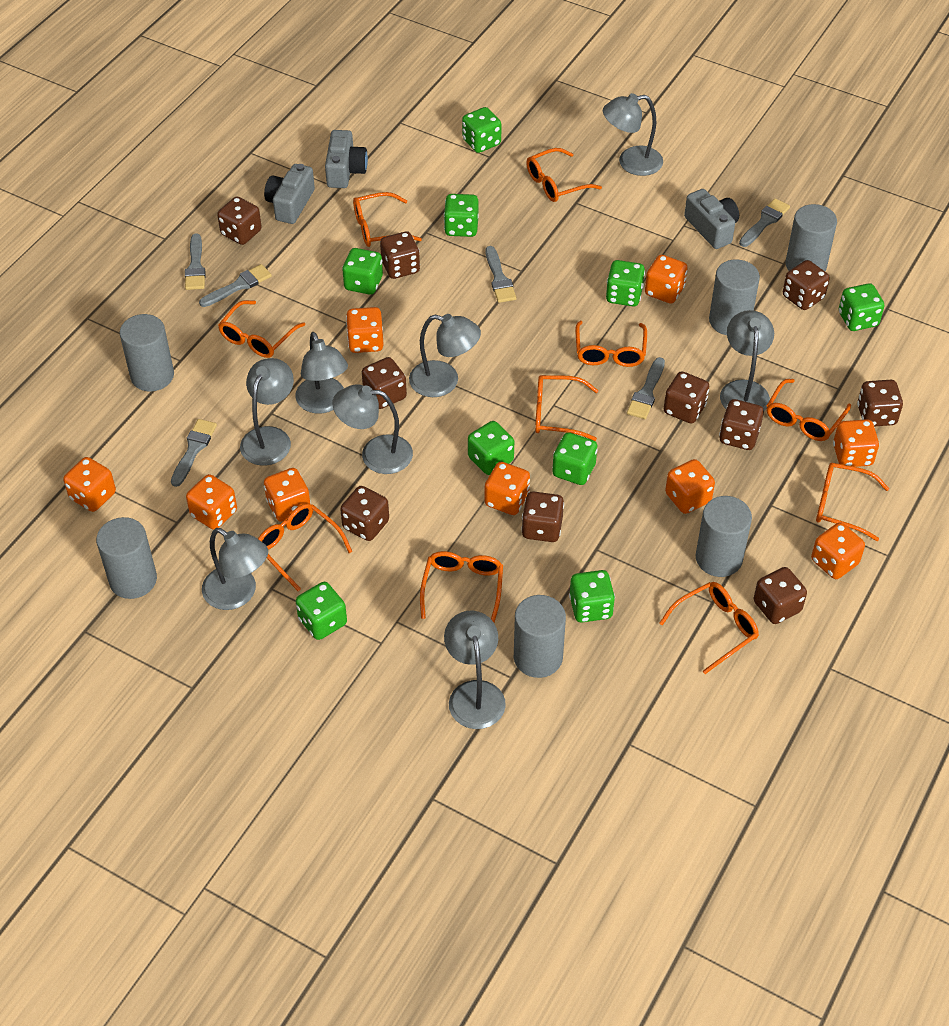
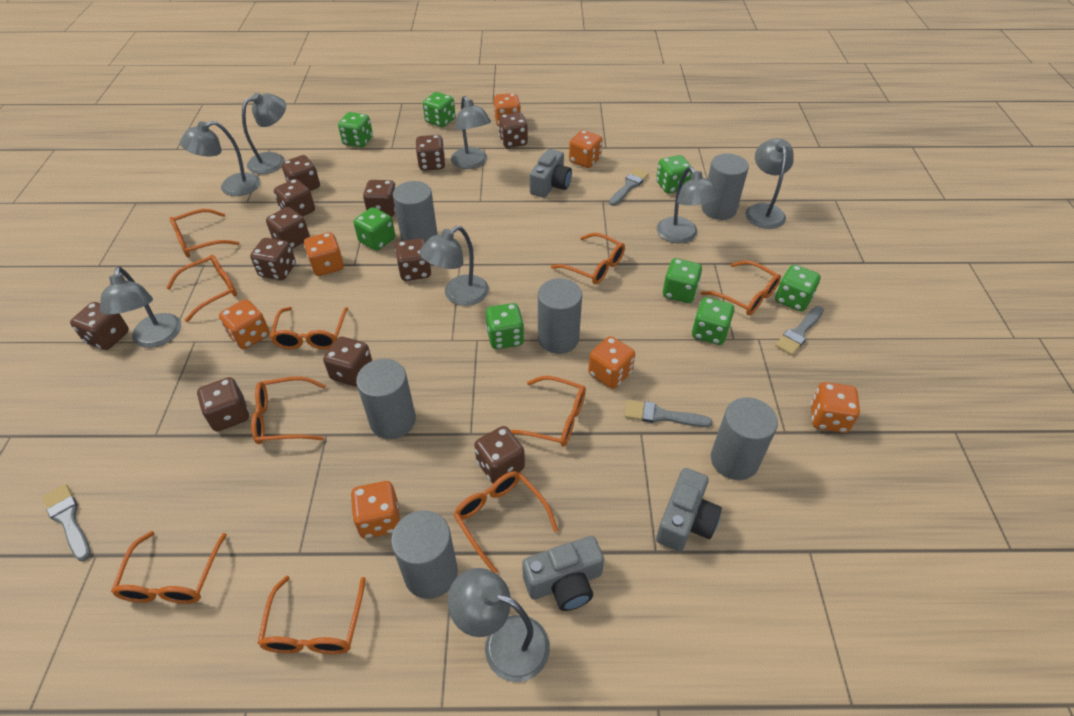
brown dice: [217,197,262,245] [340,486,389,541] [362,357,407,409] [380,231,420,279] [521,491,564,542] [664,371,709,424] [719,399,764,450] [754,567,807,624] [783,260,830,310] [857,380,903,427] = 10 -> [70,302,129,350] [197,377,249,431] [250,238,296,280] [266,207,310,249] [274,179,315,216] [282,155,320,191] [323,337,372,386] [363,180,396,217] [395,238,431,281] [416,135,445,171] [474,426,525,484] [498,112,528,148] = 12
green dice: [296,582,347,640] [342,248,383,295] [444,194,479,237] [462,107,501,153] [468,421,514,475] [552,432,597,485] [569,570,615,623] [606,260,645,306] [839,283,884,331] = 9 -> [338,112,373,147] [354,207,395,251] [423,92,455,127] [486,303,524,349] [656,155,692,194] [663,258,702,303] [692,297,734,345] [775,265,821,312] = 8
grey brush: [171,419,217,487] [185,233,206,290] [199,264,272,307] [486,246,516,303] [627,357,665,419] [739,198,790,247] = 6 -> [43,484,91,561] [609,169,649,206] [625,400,712,427] [775,306,824,355] = 4
orange dice: [63,457,116,512] [186,474,237,530] [264,468,311,522] [346,307,384,353] [485,462,530,515] [645,255,688,304] [665,459,715,514] [811,522,865,579] [833,419,879,467] = 9 -> [219,299,270,349] [304,232,344,276] [351,481,400,539] [494,93,521,126] [569,130,603,168] [588,336,635,389] [811,382,860,433] = 7

